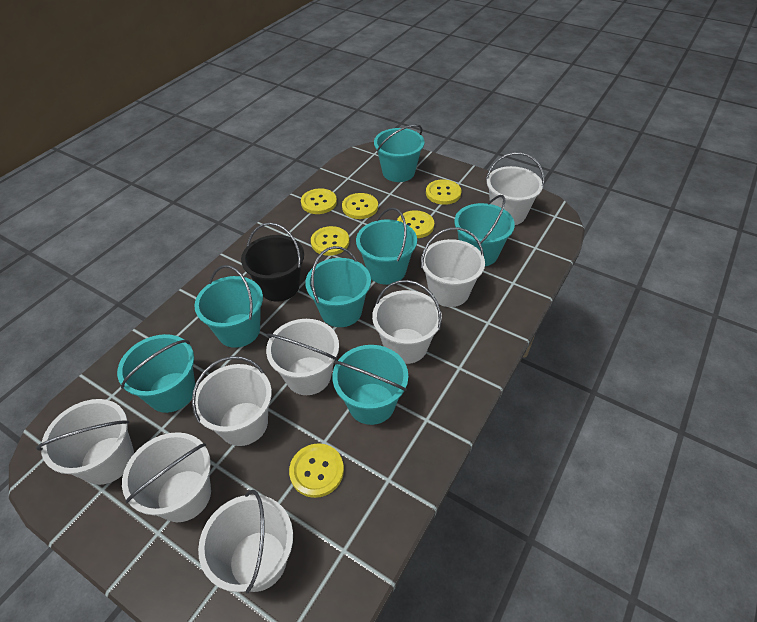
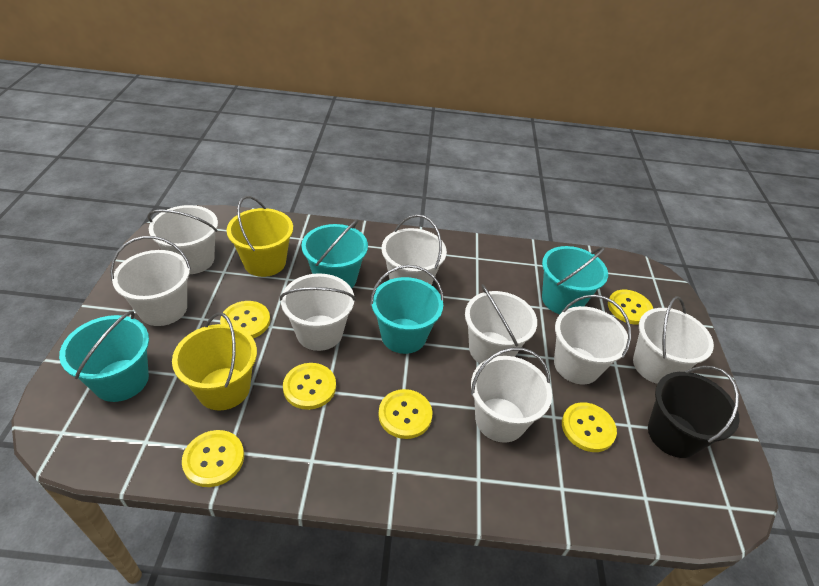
turquoise bucket: [117,334,195,413] [194,265,263,348] [305,246,371,327] [333,345,408,425] [356,208,417,285] [374,124,425,182] [454,195,515,266] = 7 -> [59,311,149,402] [301,219,368,288] [370,265,444,354] [542,246,608,314] = 4
yellow bucket: none = 0 -> [172,313,257,410] [227,196,293,277] = 2

